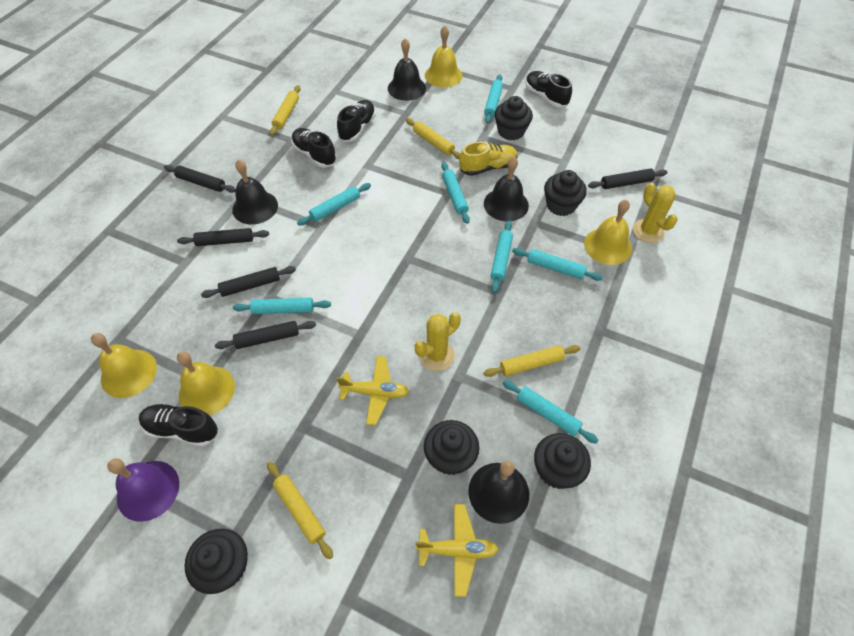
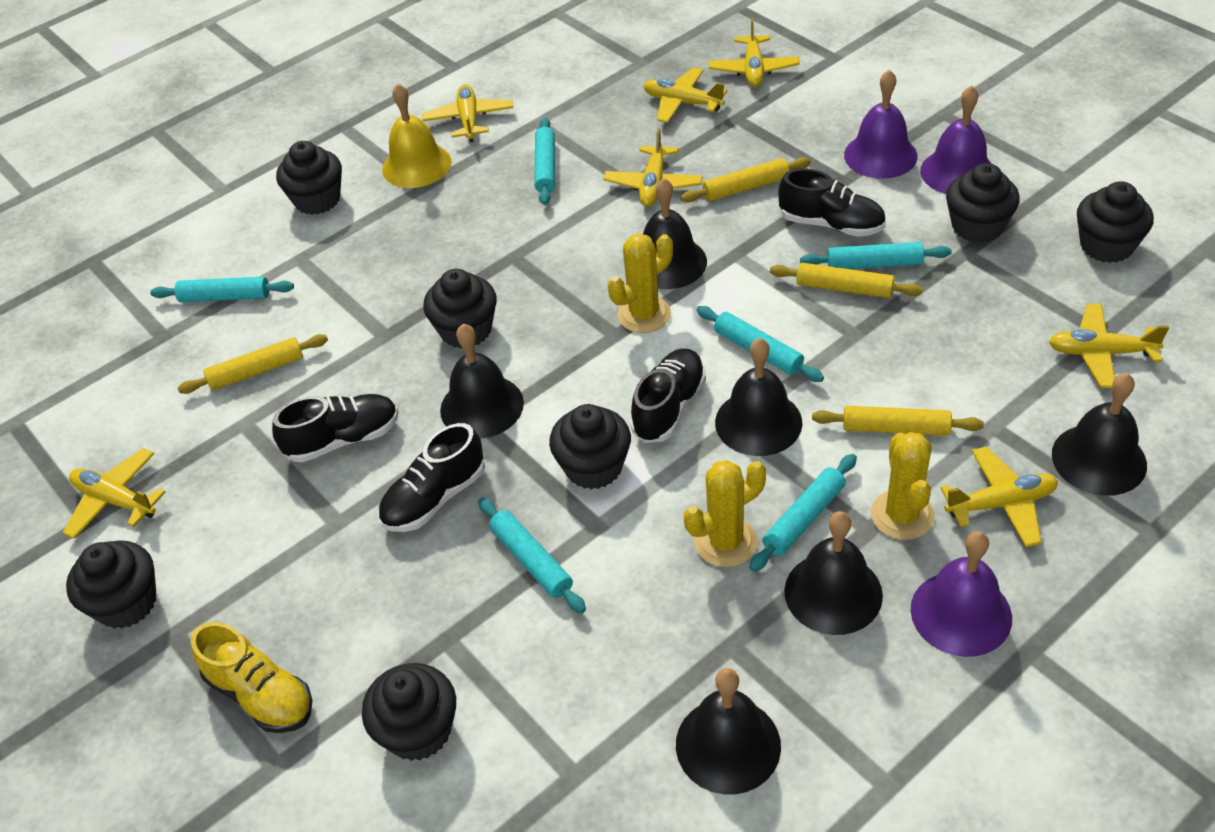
black bell: [232,159,278,224] [388,38,426,101] [468,461,529,524] [484,157,529,221] = 4 -> [440,324,524,439] [643,178,707,289] [676,668,781,794] [715,338,803,456] [784,511,883,635] [1052,373,1147,496] = 6
black cupcake: [184,529,248,594] [424,420,479,475] [494,96,533,140] [534,433,591,489] [544,170,587,216] = 5 -> [66,540,156,629] [276,141,342,215] [362,663,456,761] [423,269,497,348] [549,404,631,489] [946,163,1020,243] [1077,181,1154,263] = 7
black rolling pin: [164,165,236,193] [177,228,269,246] [201,266,296,298] [215,321,316,349] [588,168,668,189] = 5 -> none = 0
purple bell: [107,458,179,522] = 1 -> [844,70,918,179] [911,531,1012,657] [920,85,992,194] = 3
turquoise rolling pin: [233,298,331,314] [297,183,371,226] [441,162,470,224] [484,74,503,124] [490,221,513,293] [503,380,598,444] [512,248,603,281] = 7 -> [150,276,294,302] [478,497,586,613] [534,117,555,205] [697,306,824,382] [749,454,857,572] [800,242,952,269] = 6
yellow bell: [91,333,157,398] [177,351,235,415] [425,26,462,88] [584,200,632,265] = 4 -> [382,83,452,188] = 1
yellow cactus: [415,312,461,371] [633,182,678,243] = 2 -> [608,233,673,333] [684,460,766,567] [871,432,935,540] = 3
yellow plane: [336,356,409,425] [415,504,499,597] = 2 -> [63,448,166,539] [422,84,513,142] [604,128,703,207] [643,67,727,123] [708,18,800,87] [940,446,1058,547] [1049,304,1169,388] = 7

